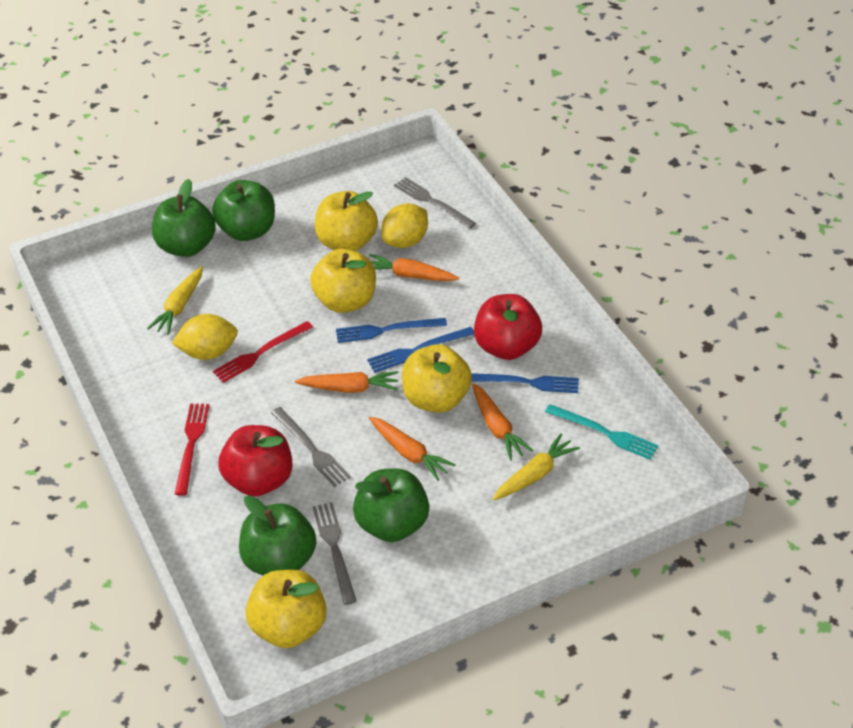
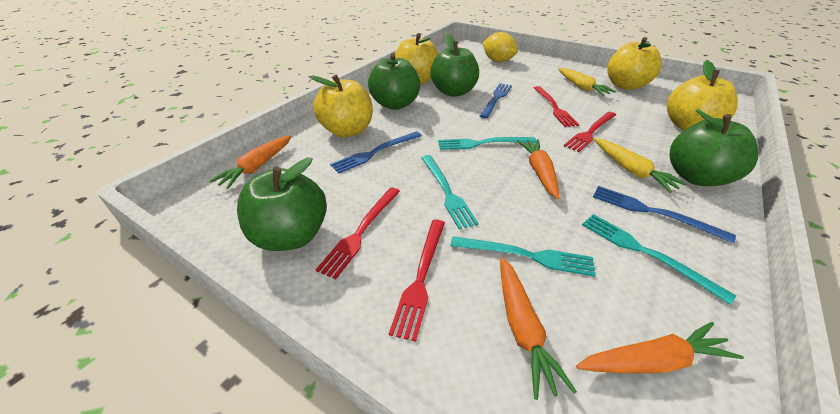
grey fork: [271,407,351,487] [313,502,357,605] [394,177,476,229] = 3 -> none = 0
red apple: [218,425,293,497] [474,294,542,360] = 2 -> none = 0
red fork: [175,403,209,496] [213,321,313,383] = 2 -> [316,187,400,279] [389,219,445,342] [534,86,579,127] [564,112,616,152] = 4
turquoise fork: [545,404,659,460] = 1 -> [421,155,479,229] [438,137,537,150] [450,236,596,277] [582,214,736,305] = 4
yellow lemon: [172,314,238,360] [381,203,428,248] = 2 -> [483,32,518,62] = 1

